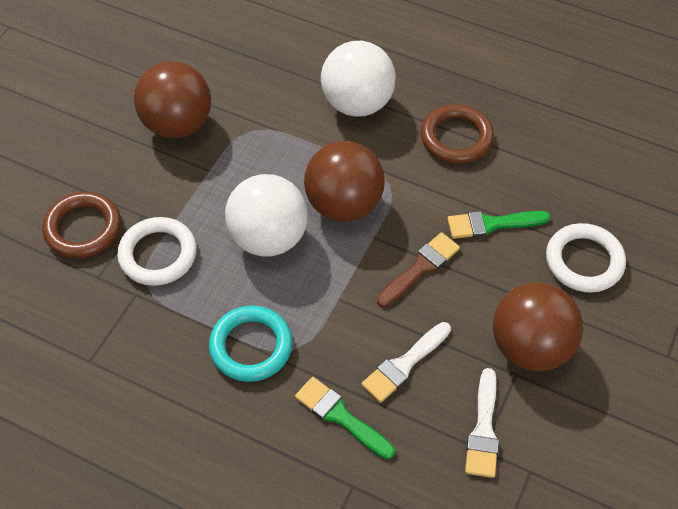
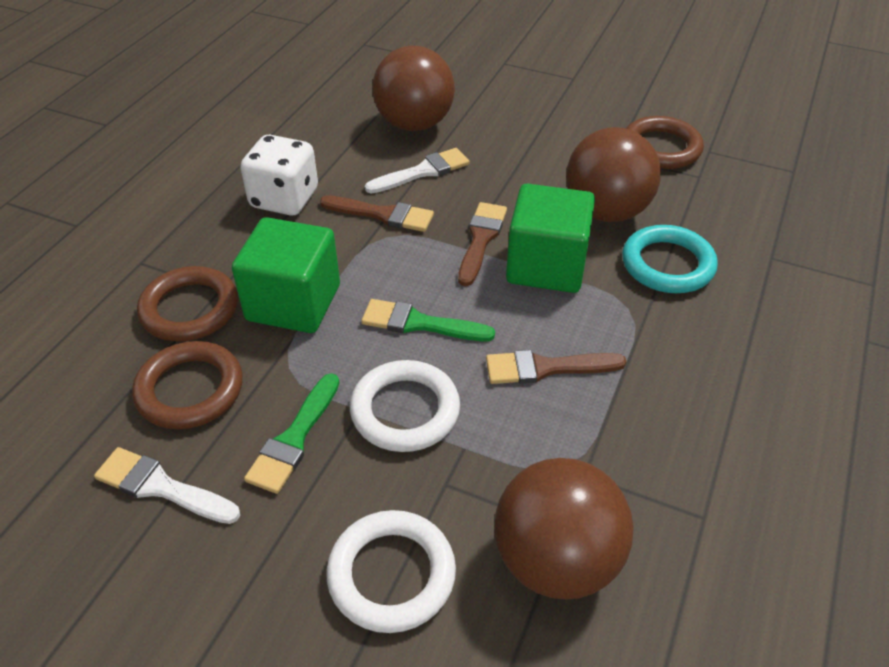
brown brush: [377,232,460,307] = 1 -> [320,195,434,232] [458,202,507,286] [486,350,626,384] = 3
brown ring: [43,192,121,258] [421,104,494,164] = 2 -> [132,341,243,429] [137,266,238,342] [626,116,704,169] = 3
green cube: none = 0 -> [232,217,340,333] [506,184,595,293] = 2
white ball: [225,174,308,257] [321,41,396,116] = 2 -> none = 0
white dice: none = 0 -> [240,135,318,215] = 1

